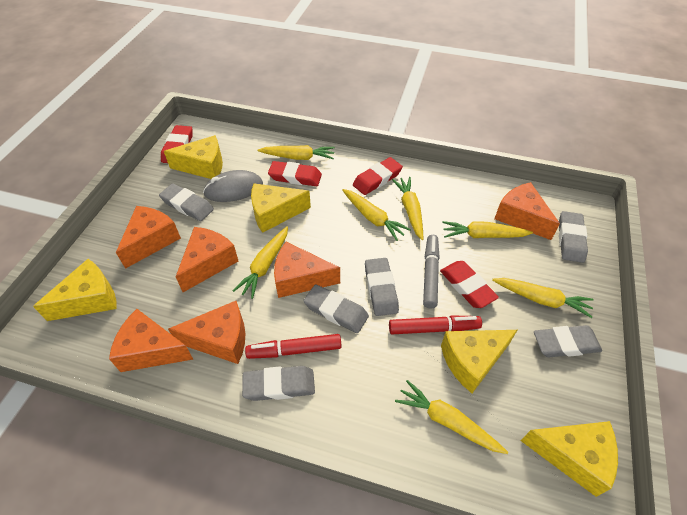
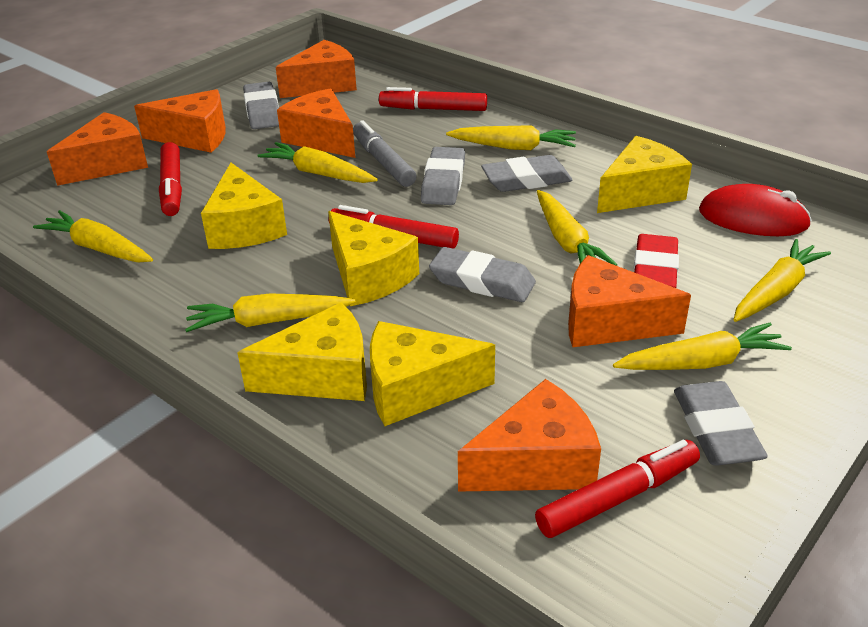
grey eraser: [159,184,214,221] [242,366,315,401] [303,284,369,333] [365,258,399,316] [534,325,602,357] [559,211,588,263] = 6 -> [243,82,279,129] [421,147,465,205] [429,247,536,302] [481,155,573,192] [674,381,768,466] = 5
grey mouse: [203,170,263,202] = 1 -> none = 0
red eraser: [161,125,192,163] [268,161,322,186] [353,157,403,195] [440,261,499,308] = 4 -> [633,234,679,288] = 1
red marker: [245,334,342,359] [389,315,482,334] = 2 -> [159,142,182,216] [329,205,459,249] [379,87,487,111] [535,440,700,538] = 4
red mouse: none = 0 -> [699,184,812,236] = 1

